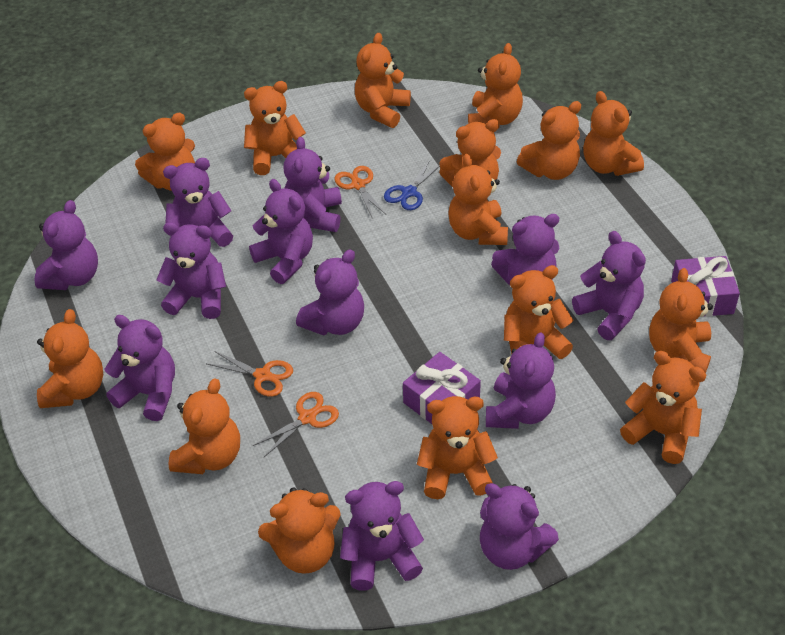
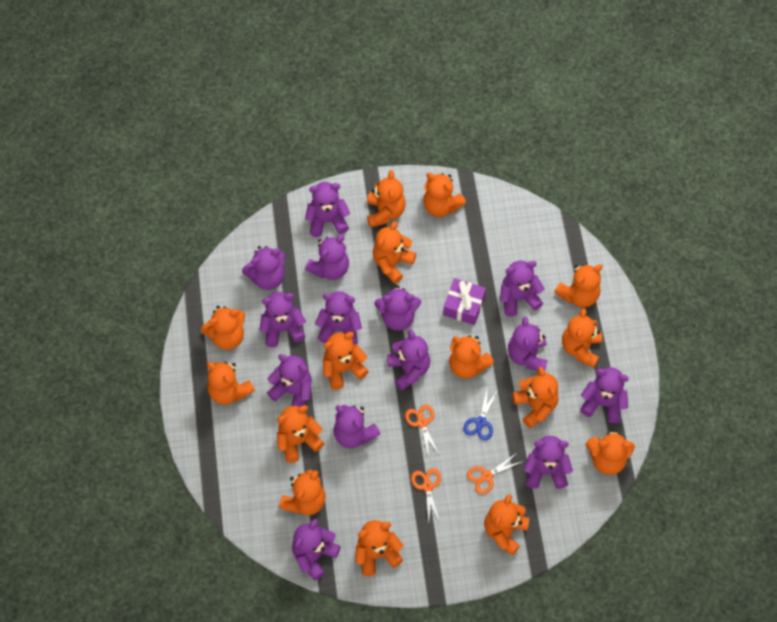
purple gift: [403,352,481,424] [671,256,740,317] = 2 -> [443,278,486,325] = 1
purple teddy bear: [34,200,98,290] [105,315,175,421] [156,222,226,319] [163,158,233,247] [249,179,313,284] [283,137,342,232] [296,249,364,336] [340,481,424,591] [480,483,559,570] [486,332,556,429] [491,214,559,285] [572,231,646,340] = 12 -> [242,246,285,290] [260,292,306,347] [267,354,311,407] [292,519,341,580] [305,182,350,237] [305,235,349,280] [315,291,362,345] [333,405,380,448] [374,285,421,331] [387,329,430,391] [500,261,545,317] [508,317,548,371] [524,436,573,489] [580,367,629,423] = 14

